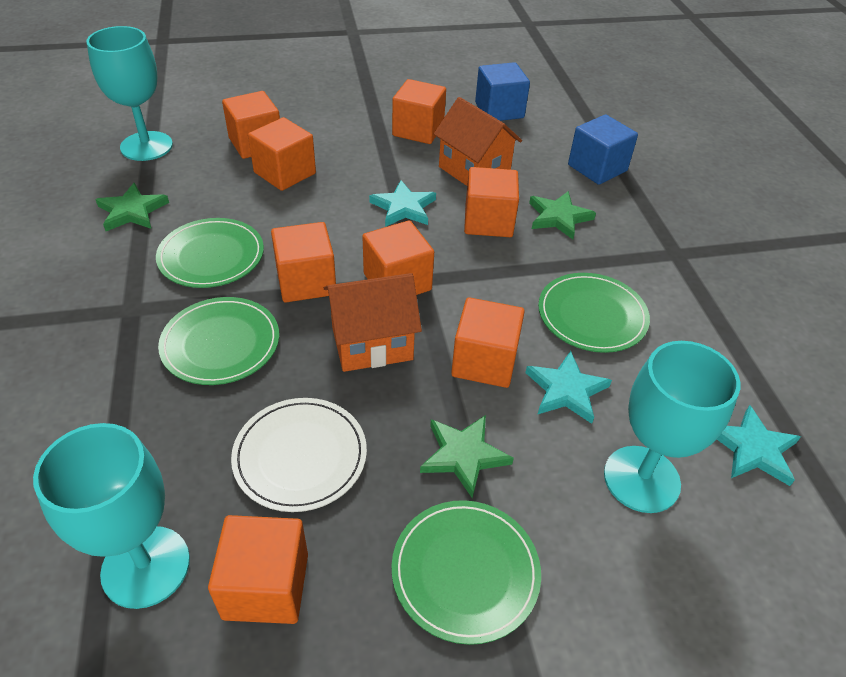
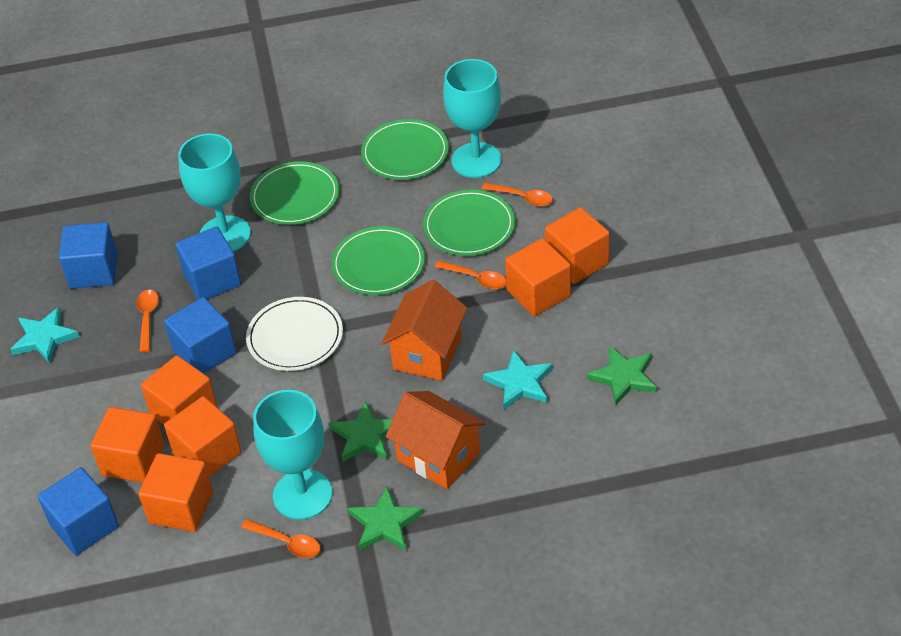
blue cube: [475,62,530,121] [568,114,638,185] = 2 -> [37,467,119,555] [59,222,118,289] [164,297,236,374] [175,227,241,299] = 4
orange cube: [208,515,308,624] [222,91,280,159] [248,117,316,191] [271,222,336,302] [362,220,434,295] [392,79,446,144] [451,297,525,388] [464,167,519,237] = 8 -> [90,407,165,483] [138,453,213,532] [141,355,217,425] [164,396,241,477] [505,238,571,316] [545,207,610,284] = 6
orange spoon: none = 0 -> [136,290,159,352] [241,519,320,558] [435,260,506,289] [482,183,553,206] = 4
turquoise star: [369,180,436,227] [525,351,612,424] [717,405,801,486] = 3 -> [10,307,80,364] [483,350,553,409] = 2

